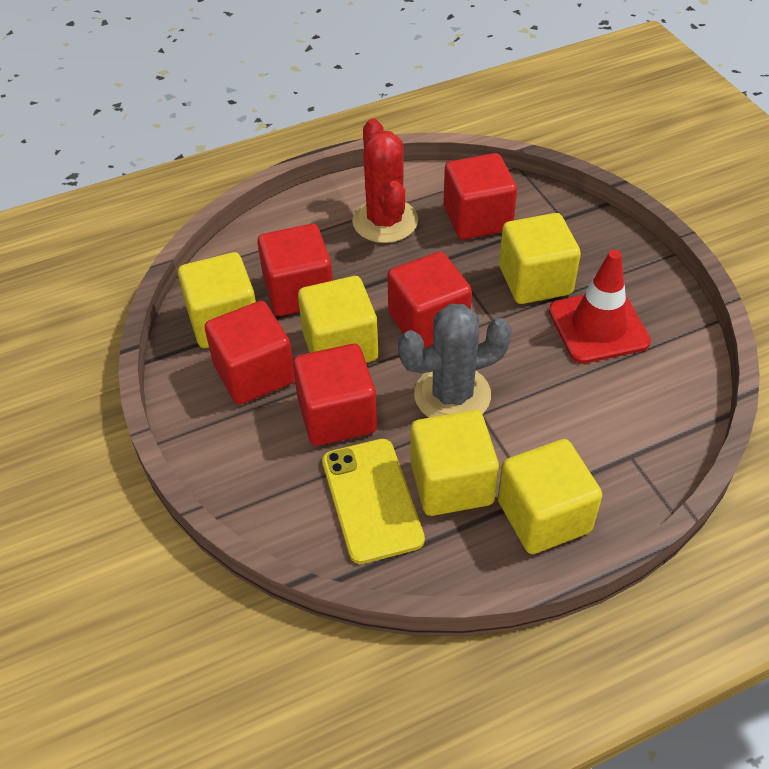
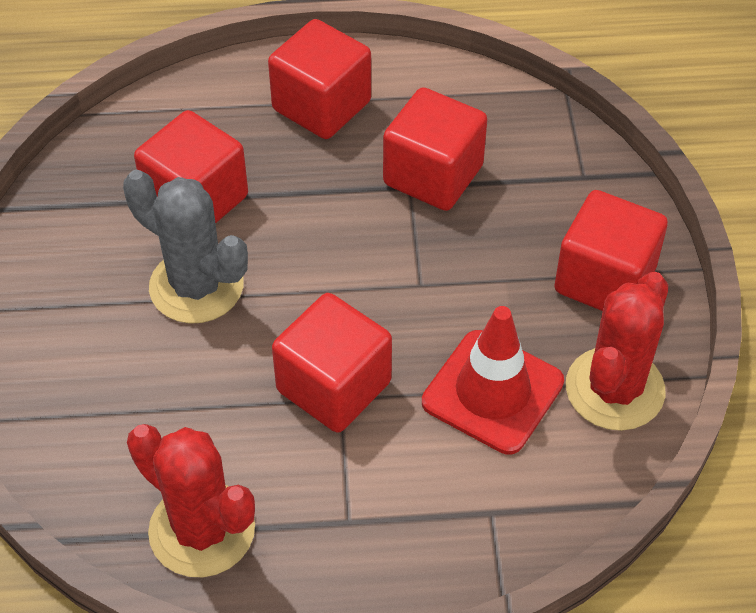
red cactus: [352,118,418,243] = 1 -> [127,424,255,577] [566,272,668,431] = 2
yellow cube: [178,252,256,348] [298,276,378,363] [411,410,499,516] [498,439,602,554] [499,213,581,304] = 5 -> none = 0
yellow phone: [322,439,425,564] = 1 -> none = 0

